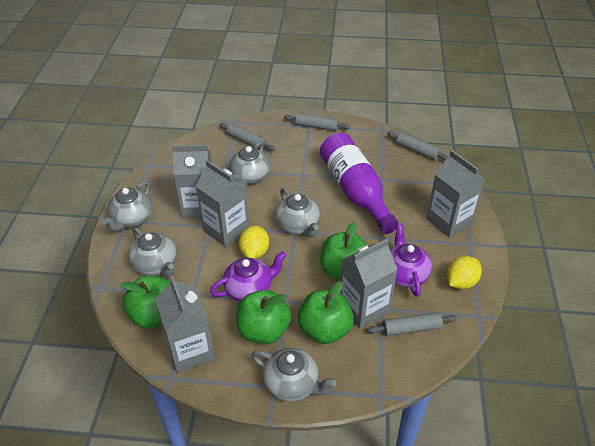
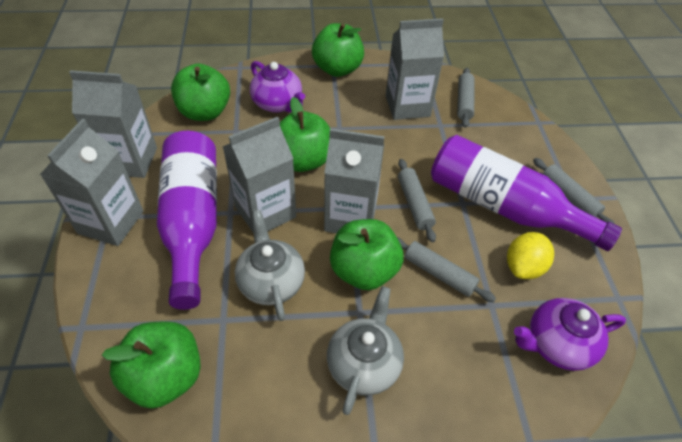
green apple: [121,275,170,329] [236,290,291,344] [298,282,354,344] [320,222,366,280] = 4 -> [102,322,201,409] [171,63,230,121] [280,97,330,172] [312,23,364,77] [330,219,404,290] = 5
grey teapot: [102,181,153,232] [129,227,177,277] [229,141,270,186] [251,348,336,402] [275,188,320,238] = 5 -> [235,210,305,321] [327,286,404,415] = 2
purple bottle: [320,133,399,234] = 1 -> [157,131,217,310] [431,135,622,251] = 2
yellow lemon: [239,226,269,259] [447,256,482,289] = 2 -> [507,232,554,279] = 1

